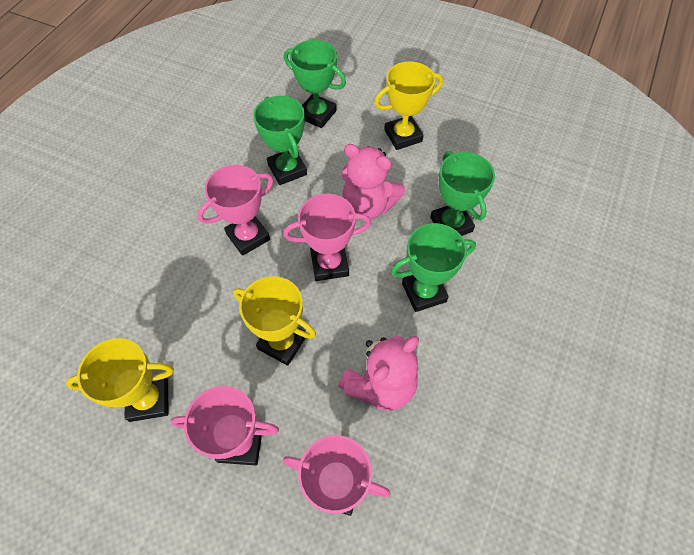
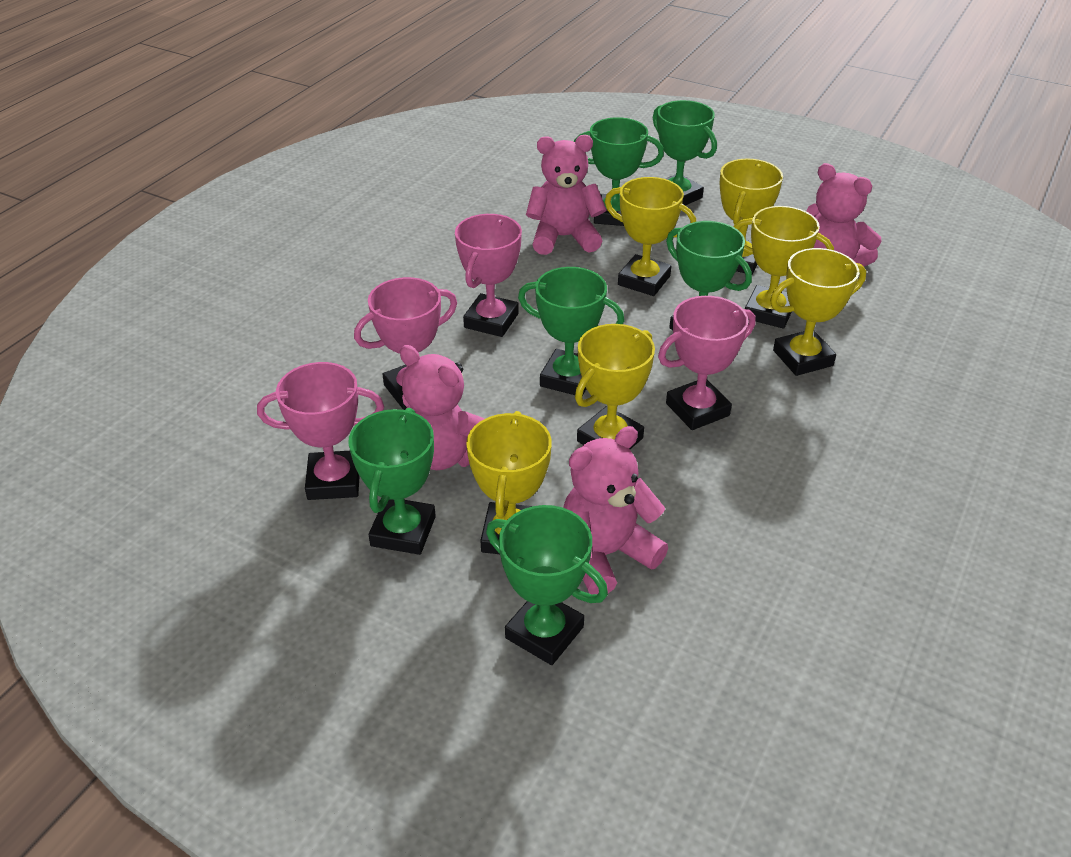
green trophy: [253,96,307,185] [284,40,346,128] [391,223,476,312] [430,151,495,236] = 4 -> [349,408,436,555] [486,505,608,665] [518,267,624,395] [574,117,664,226] [652,100,717,206] [666,221,752,330] = 6
pink teddy bear: [338,336,419,411] [342,144,405,219] = 2 -> [400,345,485,470] [526,135,607,255] [563,426,668,594] [806,163,882,267] = 4
yellow trophy: [66,338,174,422] [233,276,316,366] [374,61,443,150] = 3 -> [466,411,552,554] [575,324,655,449] [605,177,696,296] [720,159,783,274] [734,206,834,328] [770,248,866,376] = 6

